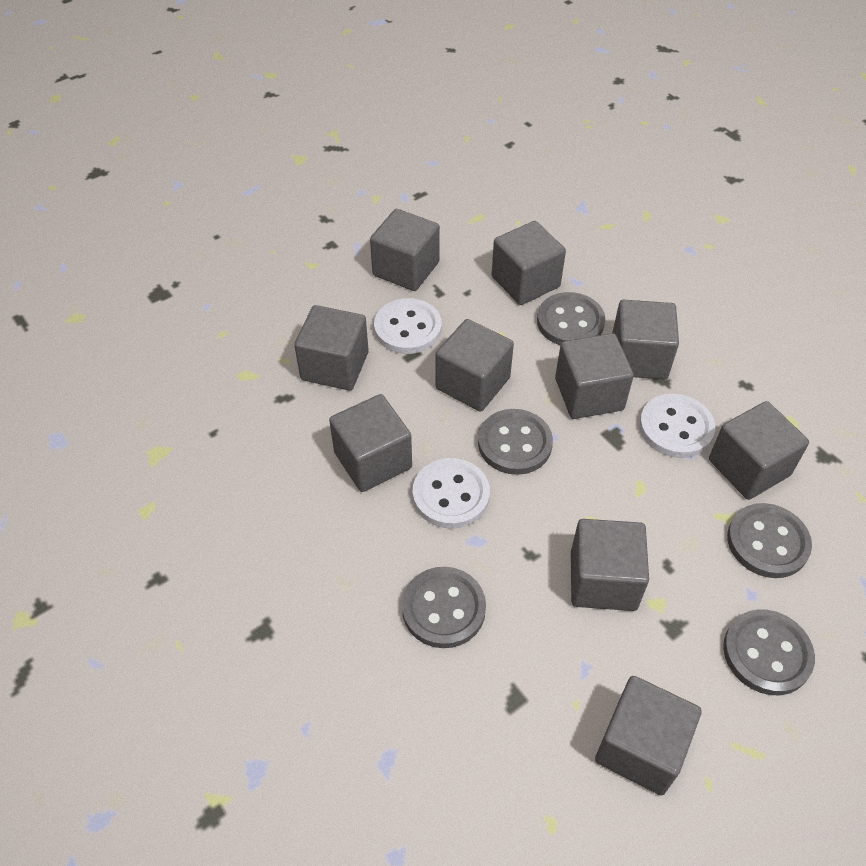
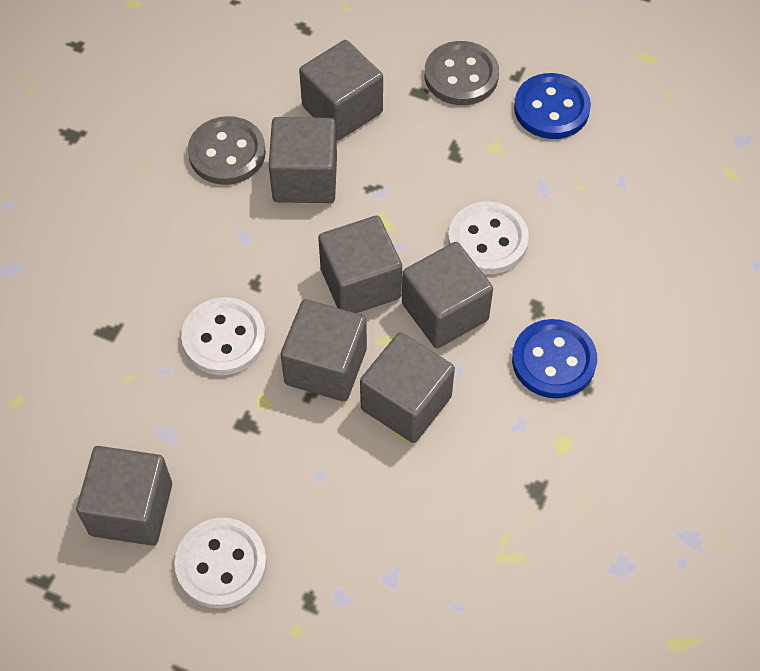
blue button: none = 0 -> [512,319,597,399] [514,73,591,139] = 2
grey button: [402,567,486,648] [478,409,553,475] [537,292,605,345] [723,609,815,695] [727,503,812,578] = 5 -> [188,116,266,185] [425,41,499,105] = 2
grey cube: [294,305,369,390] [329,394,412,492] [370,209,440,291] [435,319,514,411] [491,221,566,305] [555,333,634,419] [571,519,649,611] [595,676,702,795] [612,300,679,379] [709,401,809,500] = 10 -> [76,446,172,546] [269,117,337,203] [281,299,367,402] [299,40,383,140] [318,216,402,313] [360,332,455,443] [402,242,493,349] = 7

